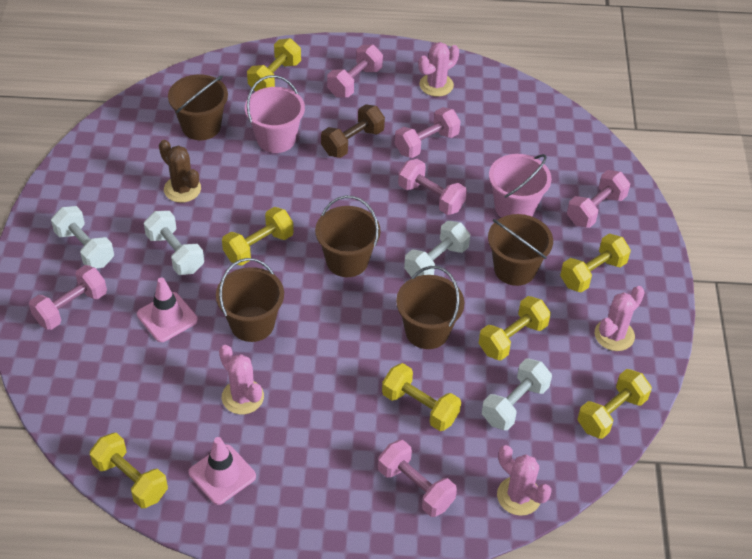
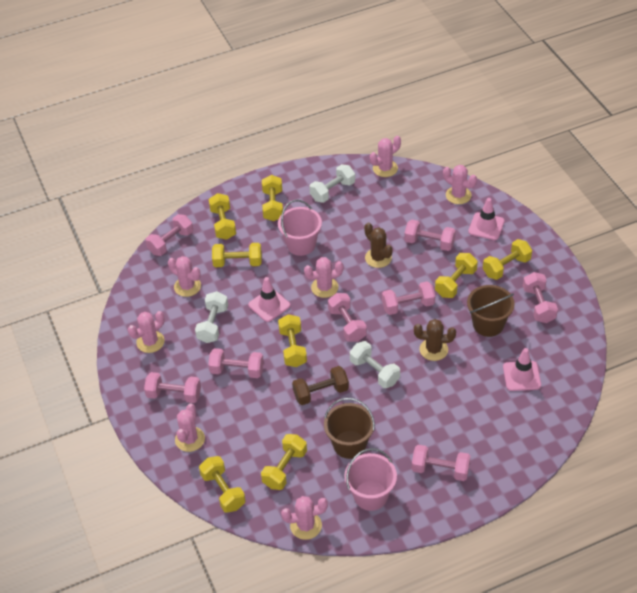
brown bucket: [168,74,228,140] [216,258,284,342] [315,196,381,277] [396,266,464,349] [488,214,553,286] = 5 -> [324,398,375,459] [467,285,515,337] = 2
brown cactus: [159,140,201,203] = 1 -> [364,223,393,268] [414,319,456,361] = 2
pink cactus: [219,345,264,414] [418,42,459,97] [497,445,552,516] [595,286,645,351] = 4 -> [128,311,165,353] [168,256,201,297] [175,403,205,452] [281,496,328,540] [304,257,344,298] [370,136,401,177] [443,165,477,204] = 7
pink dumbbell: [29,265,107,330] [327,45,383,97] [378,440,457,517] [395,107,461,158] [398,159,467,215] [567,170,630,228] = 6 -> [144,372,201,403] [145,214,193,256] [208,348,264,378] [328,293,367,342] [382,281,435,315] [404,220,456,251] [412,445,471,481] [523,272,558,323] = 8
pink traffic cone: [137,278,198,342] [189,437,256,505] = 2 -> [248,277,290,322] [468,198,505,240] [503,348,541,391] = 3
white dumbbell: [51,206,114,269] [144,211,204,275] [404,221,470,277] [482,358,552,430] = 4 -> [195,291,228,343] [309,164,355,203] [350,341,400,388] = 3
yellow dumbbell: [90,433,168,508] [222,207,294,266] [247,38,301,91] [382,363,461,431] [479,296,551,361] [560,234,631,293] [578,369,652,439] = 7 -> [199,456,246,513] [209,193,236,240] [212,243,262,267] [261,434,307,490] [262,175,283,221] [278,314,307,367] [435,253,478,298] [483,239,532,280] = 8

